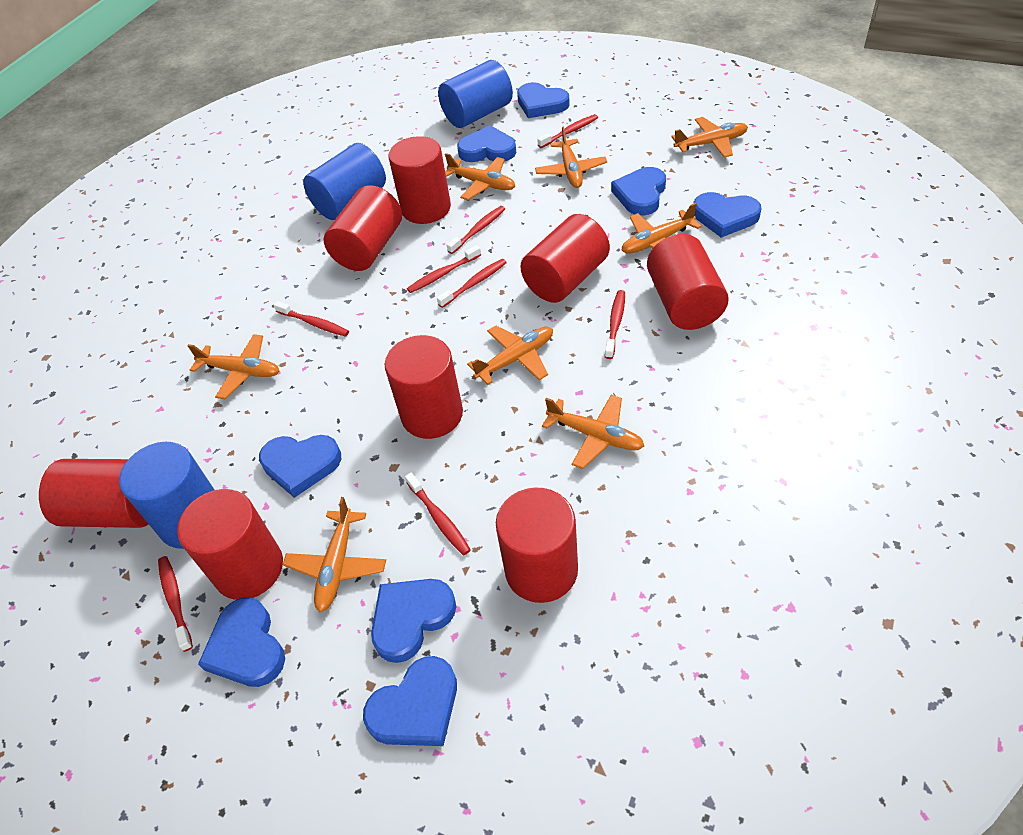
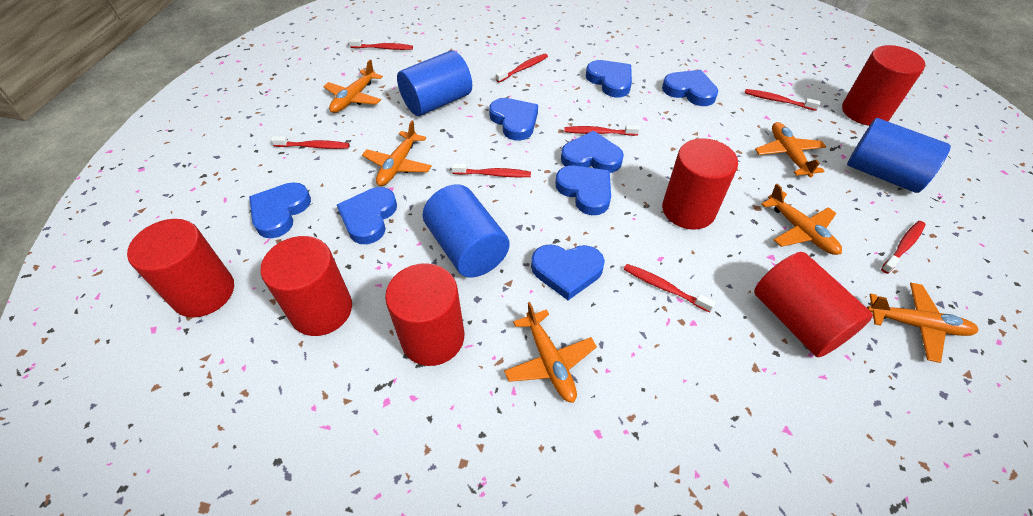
orange plane: [187,334,279,399] [283,497,386,612] [445,153,515,200] [467,326,553,385] [535,126,607,188] [542,395,644,469] [621,203,702,254] [671,117,748,158] = 8 -> [323,59,383,113] [362,120,432,186] [504,302,597,403] [755,122,826,177] [761,184,842,255] [867,283,979,363] = 6
red cylinder: [39,459,149,528] [177,489,283,600] [324,185,402,271] [385,335,463,439] [389,136,451,224] [496,487,578,603] [520,214,610,303] [647,234,729,330] = 8 -> [127,219,234,317] [260,236,352,336] [385,263,464,366] [662,138,738,230] [754,252,873,357] [842,45,925,126] = 6

